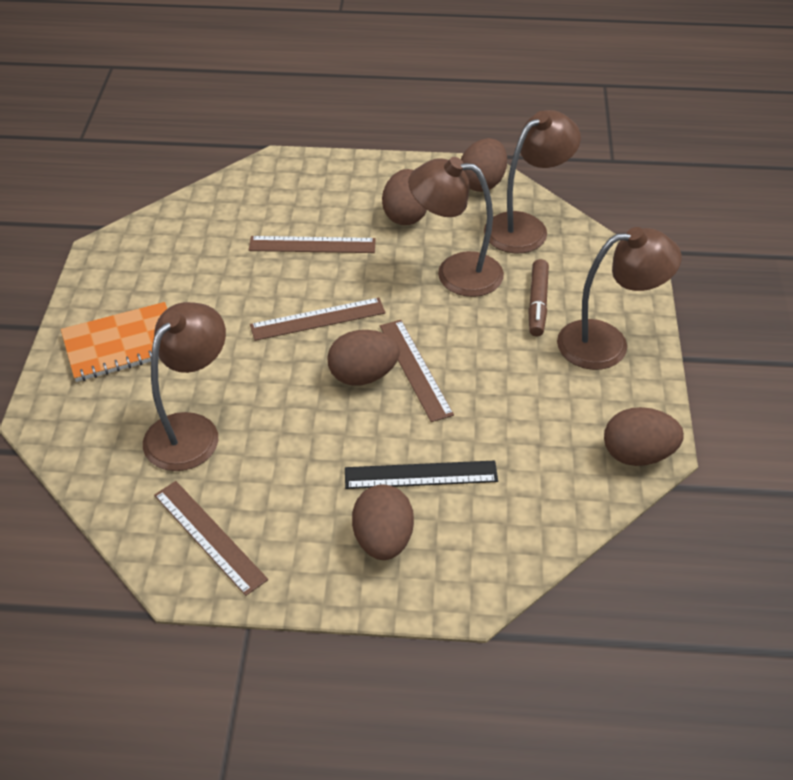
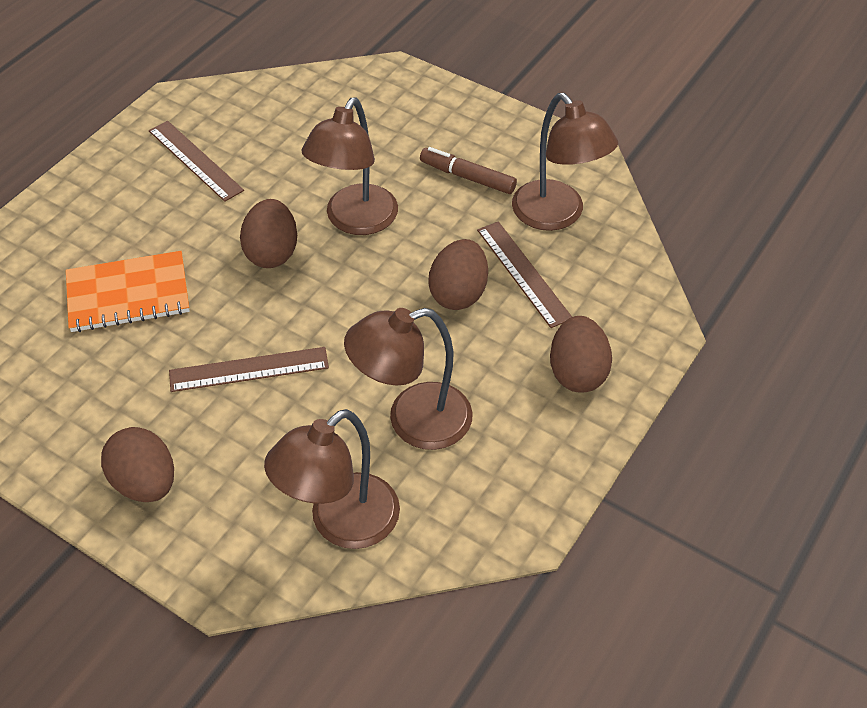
black ruler: [345,460,498,489] = 1 -> none = 0
brown egg: [327,330,400,386] [352,484,414,560] [382,169,427,225] [461,138,507,192] [604,407,684,466] = 5 -> [101,427,174,502] [240,199,297,268] [428,239,488,310] [550,316,612,393] = 4
brown ruler: [154,481,268,596] [249,236,376,253] [250,298,385,341] [380,320,454,422] = 4 -> [149,121,244,202] [169,347,329,392] [477,221,572,328] = 3

